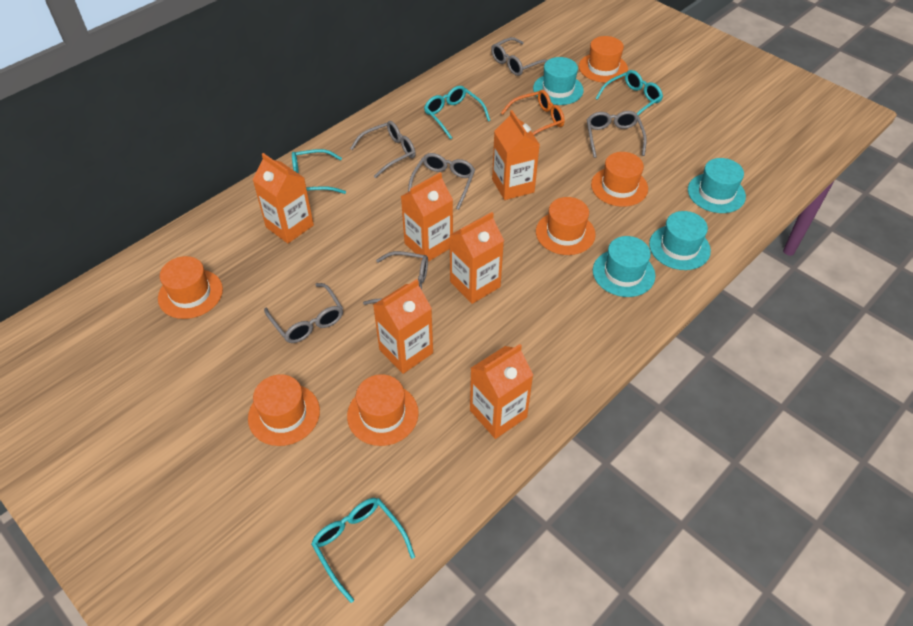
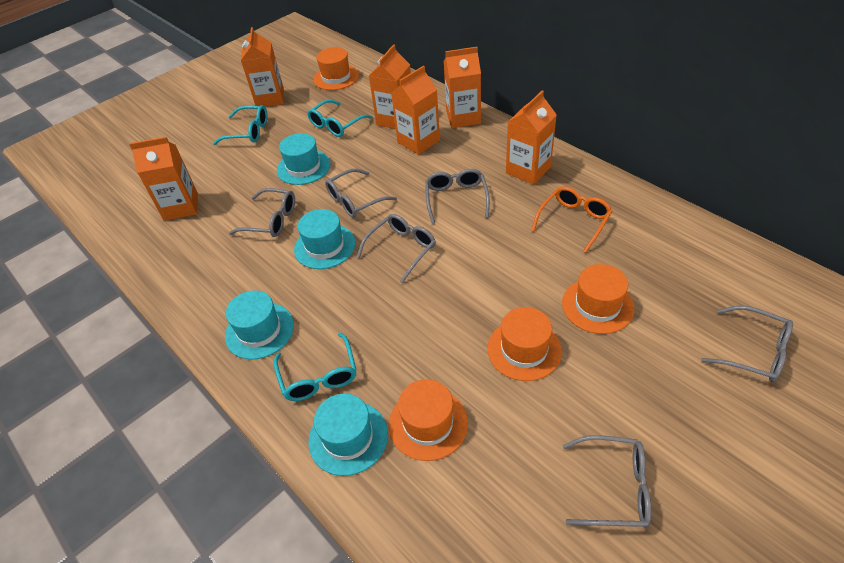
orange hat: [158,256,223,319] [248,374,320,446] [347,374,419,446] [536,197,596,255] [579,36,628,83] [591,152,648,207] = 6 -> [313,47,359,90] [389,379,468,461] [487,307,562,381] [562,264,635,334] = 4
turquoise glasses: [292,149,346,194] [311,498,415,603] [424,86,491,140] [595,70,663,115] = 4 -> [213,105,267,145] [274,332,356,401] [307,100,373,137] = 3

